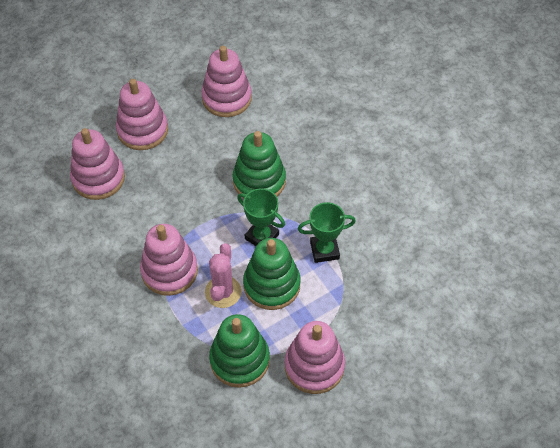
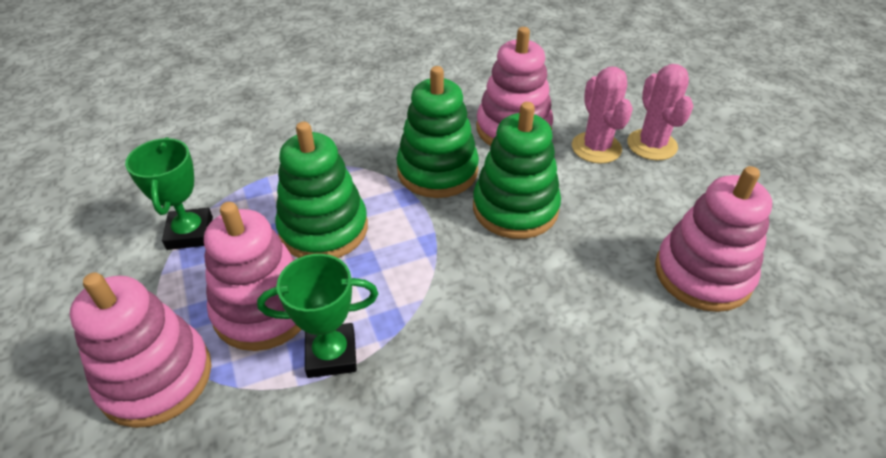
pink cactus: [205,243,242,308] = 1 -> [572,67,633,164] [627,64,693,160] = 2
pink stacking toy: [70,128,125,200] [116,79,168,150] [140,224,198,296] [201,46,252,117] [285,321,345,394] = 5 -> [70,272,211,428] [204,202,302,351] [476,27,553,146] [655,166,772,312] = 4

